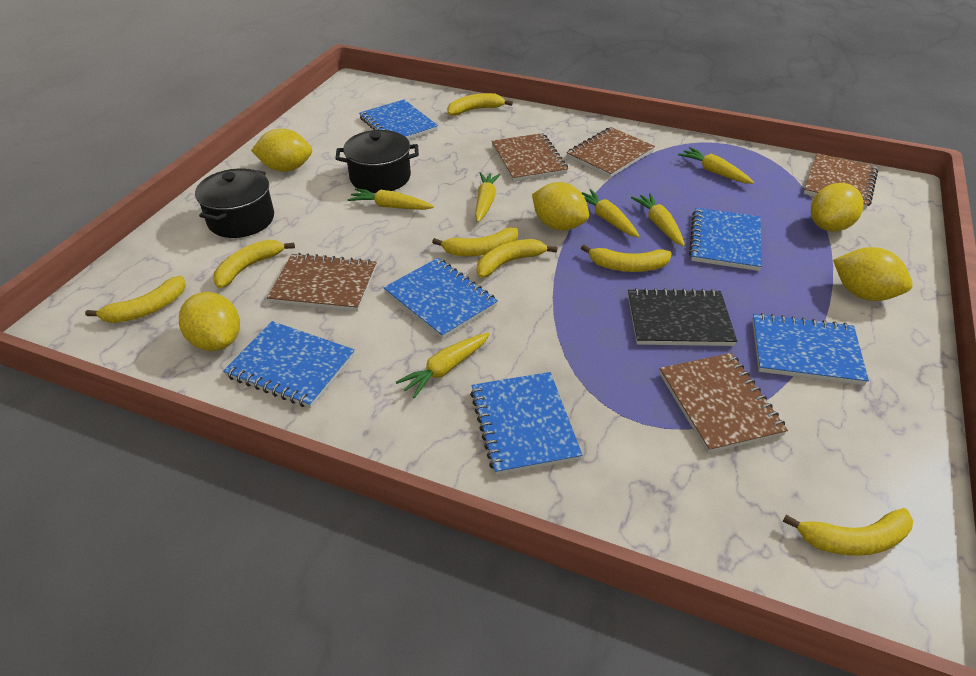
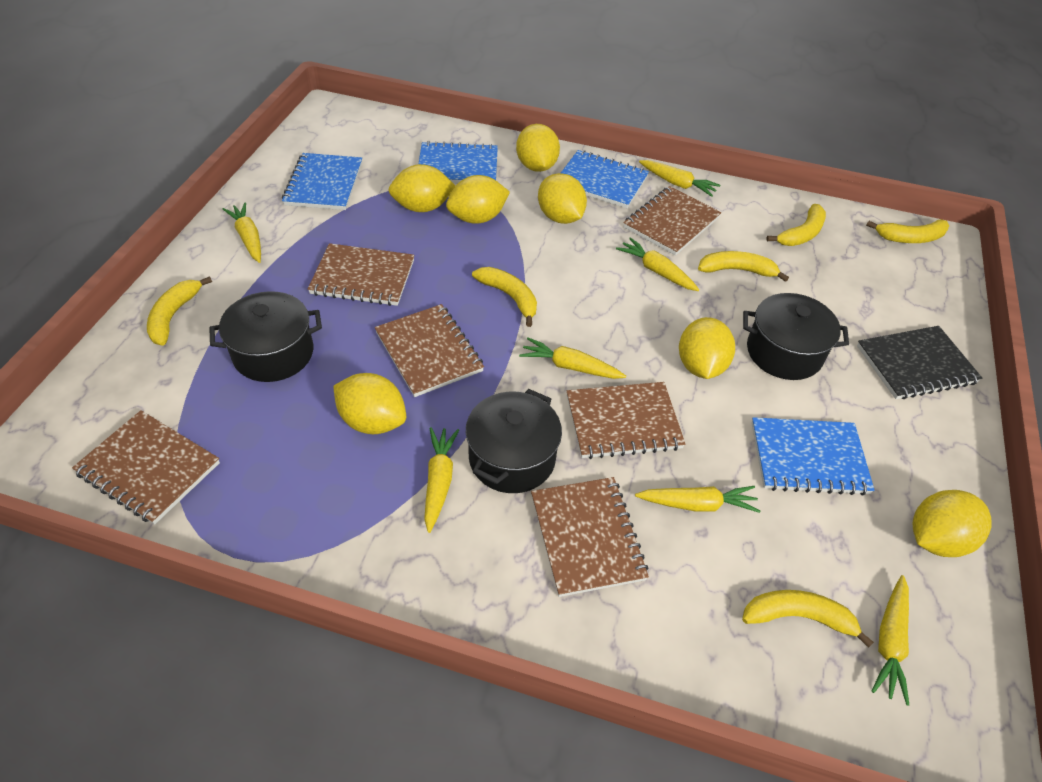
black pot: [195,168,274,238] [336,130,419,193] = 2 -> [209,291,322,382] [466,389,562,493] [743,293,849,380] = 3
blue notebook: [223,321,355,408] [359,100,438,140] [383,258,498,339] [470,372,582,475] [689,208,762,271] [752,313,869,385] = 6 -> [282,153,362,210] [419,141,498,184] [561,150,649,208] [751,417,875,496] = 4
brown notebook: [267,253,377,312] [492,133,568,182] [566,127,655,178] [659,353,788,453] [804,153,878,209] = 5 -> [72,410,220,524] [308,243,414,306] [375,304,484,397] [531,477,649,597] [567,382,685,459] [623,186,721,256] = 6
yellow banana: [85,276,186,323] [213,240,295,288] [432,227,518,256] [447,93,513,116] [477,239,557,278] [581,245,672,272] [783,508,913,556] = 7 -> [147,276,212,346] [472,267,537,327] [698,251,789,282] [742,590,874,648] [766,204,826,246] [866,219,949,243] = 6
yellow carrot: [347,188,434,210] [396,333,490,398] [475,172,501,222] [582,189,640,238] [631,193,685,246] [678,147,754,184] = 6 -> [223,202,261,263] [424,427,459,533] [519,337,626,379] [616,237,699,291] [635,486,760,513] [639,160,720,197] [872,575,909,706] = 7
yellow lemon: [179,292,240,351] [251,128,312,172] [532,182,589,231] [811,183,864,231] [833,247,913,301] = 5 -> [333,373,406,434] [388,164,455,212] [446,175,510,224] [516,124,560,172] [538,173,587,224] [679,317,735,379] [913,490,992,557] = 7

